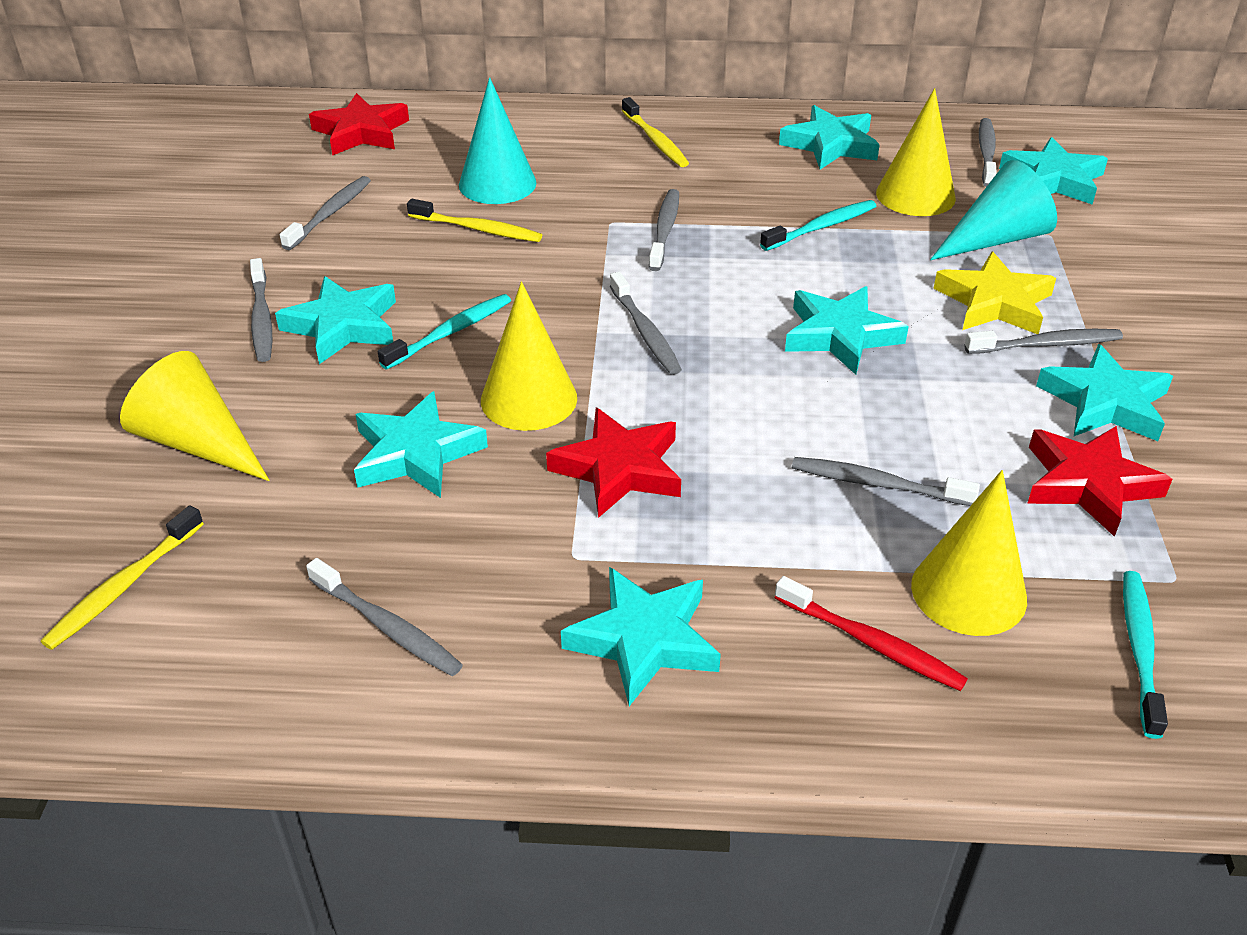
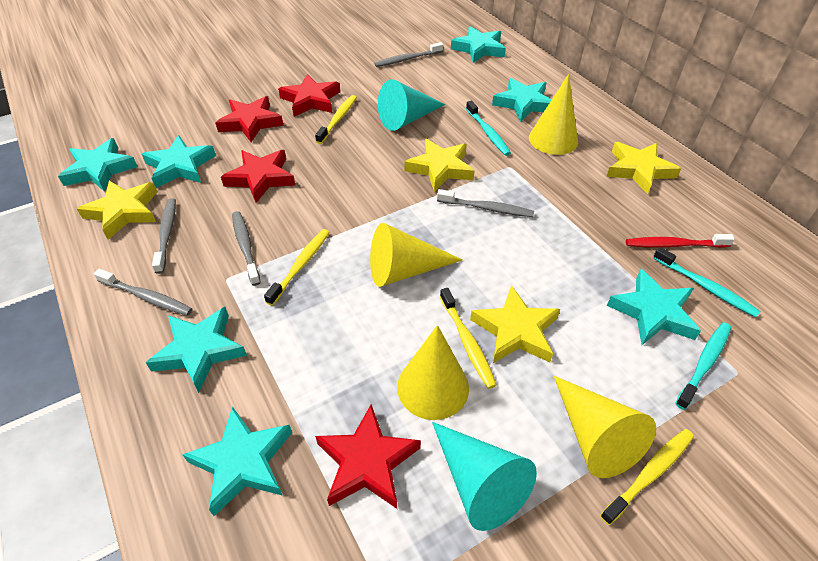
grey toothbrush: [250,258,272,362] [280,176,371,250] [306,558,463,676] [610,272,682,375] [649,189,679,271] [792,457,980,506] [964,329,1123,354] [979,118,997,187] = 8 -> [94,269,192,316] [152,198,176,274] [232,211,261,286] [374,42,443,67] [437,189,534,217] = 5
red star: [309,93,409,155] [546,407,681,518] [1027,426,1173,537] = 3 -> [215,96,284,142] [221,150,295,203] [278,74,340,117] [315,404,421,509] = 4
yellow star: [933,252,1056,334] = 1 -> [77,180,157,240] [404,139,475,192] [470,285,560,363] [606,142,681,194] = 4
yellow toothbrush: [41,505,204,650] [407,199,542,242] [622,97,689,167] = 3 -> [264,229,330,306] [315,95,357,144] [440,288,497,389] [600,429,694,525] = 4

